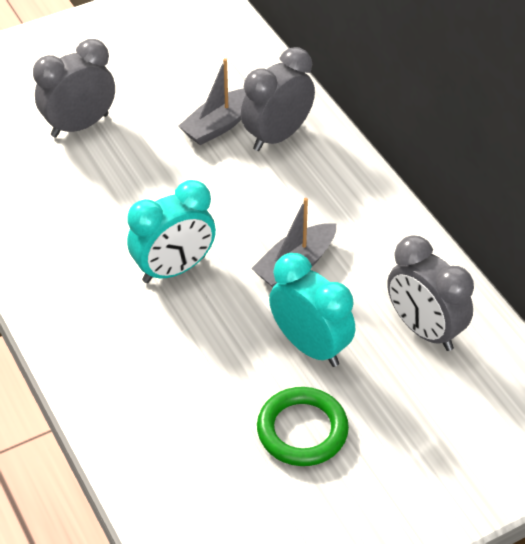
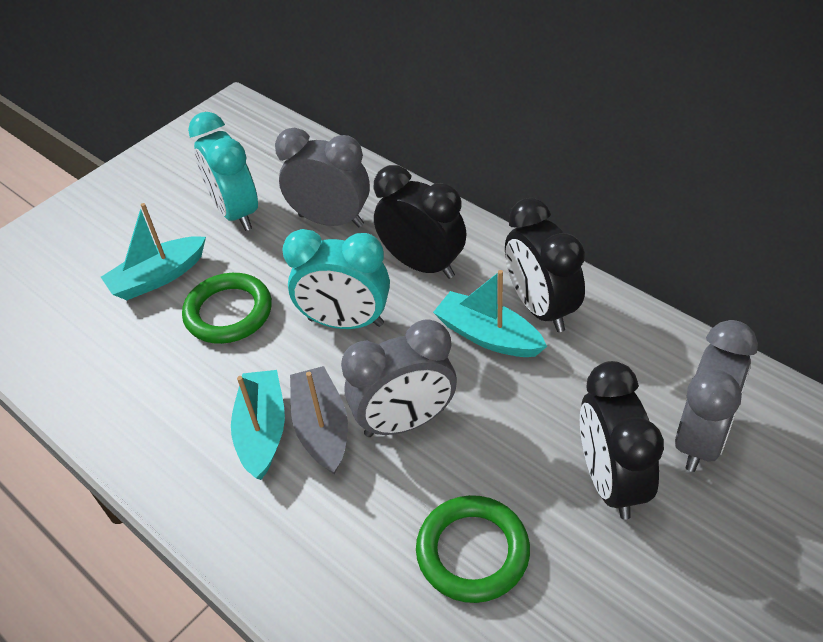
black clock: none = 0 -> [373,165,467,279] [505,198,585,332] [580,361,664,520] = 3
green ring: [257,387,349,466] = 1 -> [182,273,272,344] [416,495,530,603] = 2
grey boat: [178,58,246,145] [251,198,336,287] = 2 -> [290,366,348,475] = 1
turquoise boat: none = 0 -> [101,203,206,300] [231,370,285,480] [433,270,547,357] = 3

